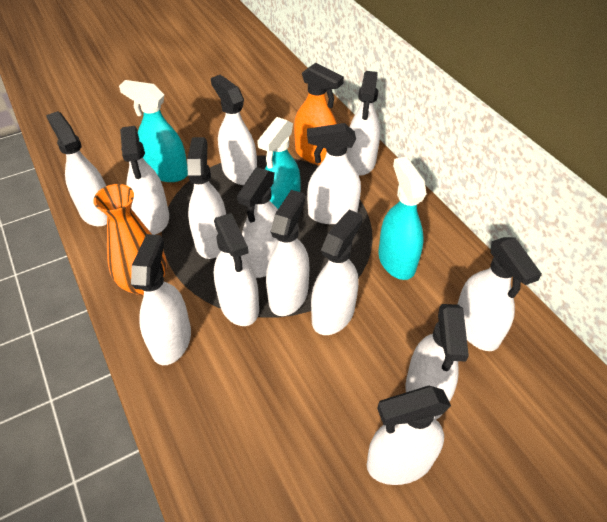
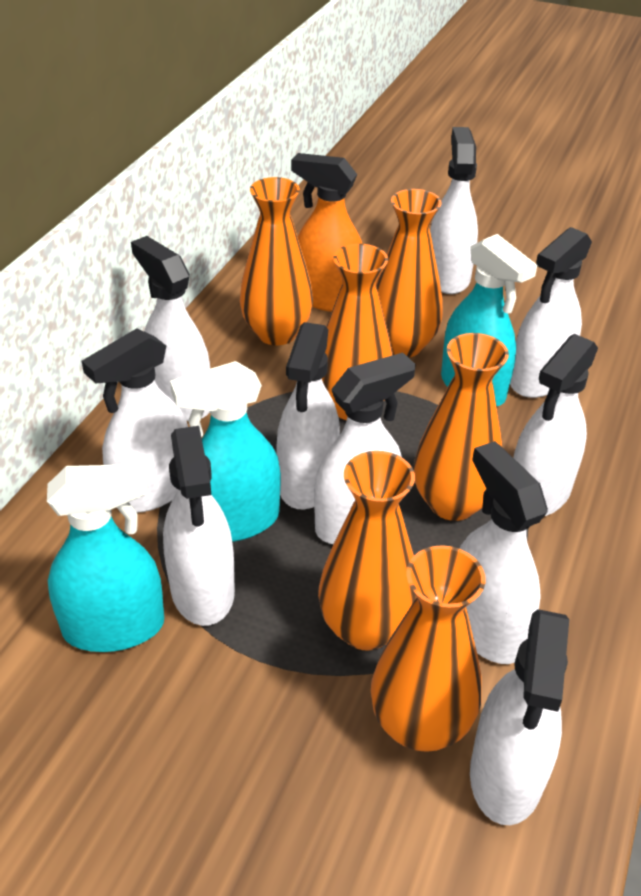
orange vase: [93,184,167,295] = 1 -> [240,177,313,345] [318,451,417,651] [322,244,393,420] [371,545,485,752] [376,189,443,358] [414,333,509,521] = 6
white spray bottle: [46,111,107,226] [120,126,169,235] [131,234,191,365] [187,137,226,259] [211,75,257,185] [214,213,259,326] [237,167,278,278] [266,190,309,316] [307,123,361,224] [311,210,362,335] [347,71,380,176] [367,386,451,485] [406,304,469,419] [457,237,542,351] = 14 -> [82,328,188,513] [131,236,210,421] [163,426,235,626] [276,322,340,509] [314,353,416,544] [430,127,478,294] [460,441,548,664] [470,609,569,825] [510,227,592,398] [513,334,598,516] = 10

